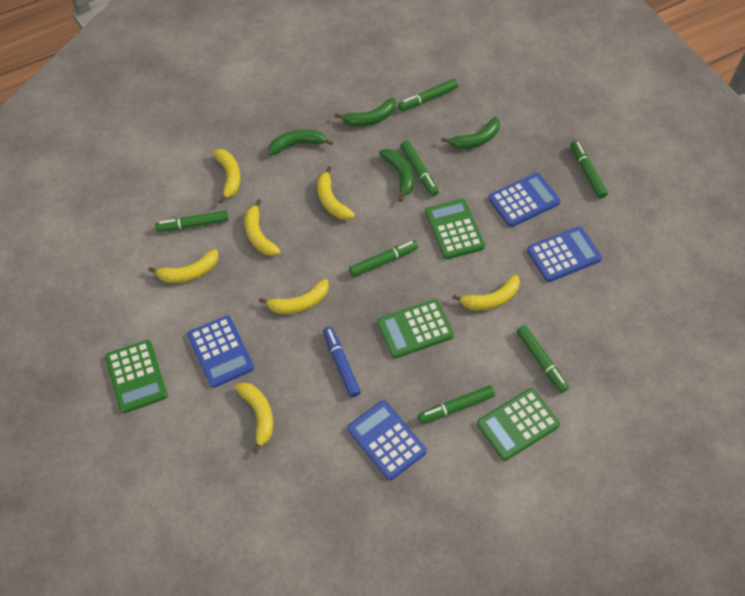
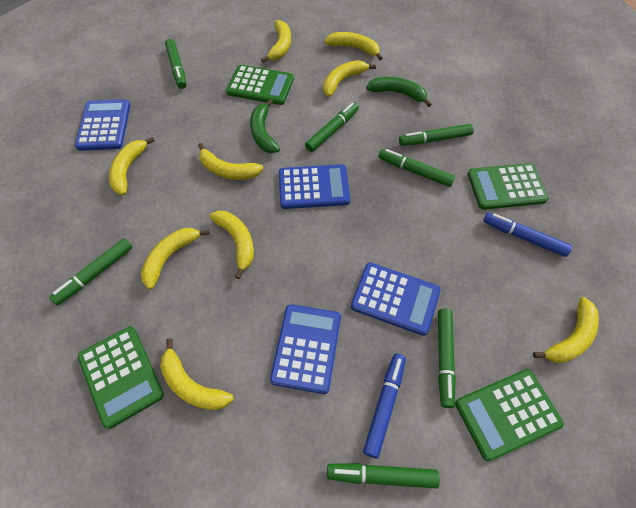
blue marker: [323,327,361,397] = 1 -> [363,354,406,458] [483,212,572,257] = 2
green banana: [269,129,333,156] [335,98,396,127] [379,149,414,202] [441,117,500,149] = 4 -> [250,99,280,153] [366,77,432,107] = 2
yellow banana: [148,249,218,283] [213,149,240,204] [235,383,273,454] [245,199,280,256] [259,279,329,314] [317,166,355,220] [452,275,520,310] = 7 -> [109,137,155,195] [141,228,210,290] [160,338,234,410] [198,143,263,180] [209,211,254,279] [261,20,291,63] [323,60,376,97] [324,32,383,60] [533,297,599,363] = 9

